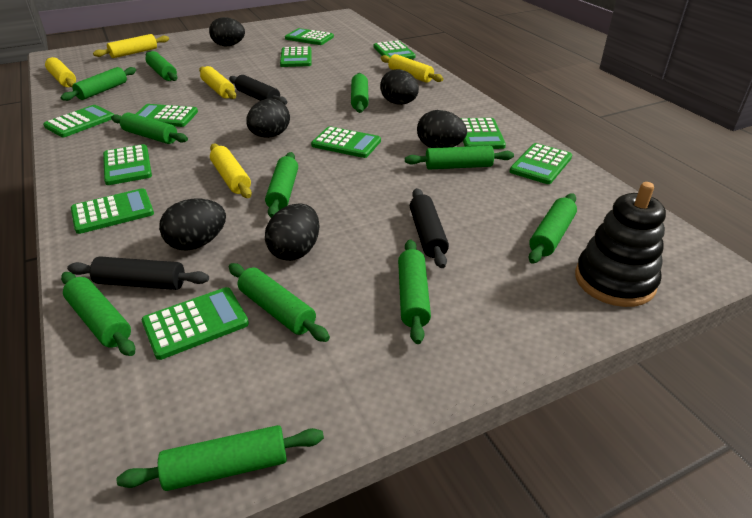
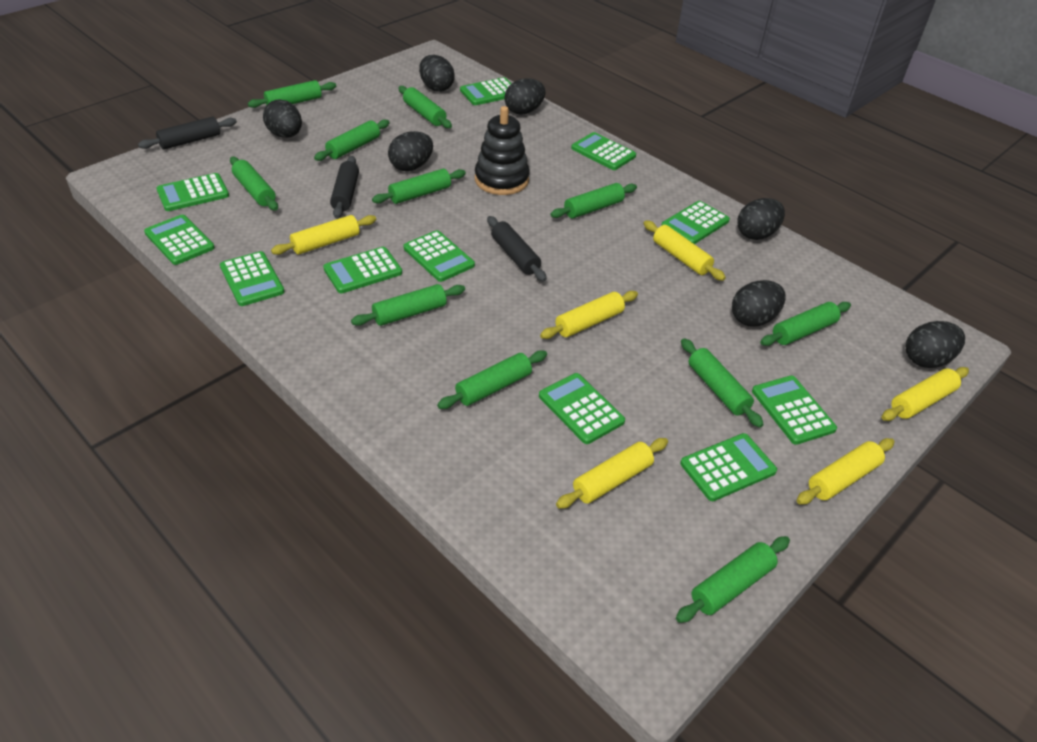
black egg: [159,199,226,251] [209,17,245,46] [246,99,290,138] [265,203,320,261] [380,69,419,105] [417,110,467,148] = 6 -> [263,99,302,138] [388,131,433,171] [419,55,455,92] [504,78,545,115] [732,280,786,327] [737,198,785,240] [906,321,965,368] = 7
yellow rolling pin: [45,57,76,87] [93,34,169,58] [199,66,236,99] [210,144,252,198] [381,54,444,83] = 5 -> [271,215,376,255] [540,291,638,339] [556,438,668,509] [643,220,726,281] [797,438,895,505] [882,367,969,421] = 6

